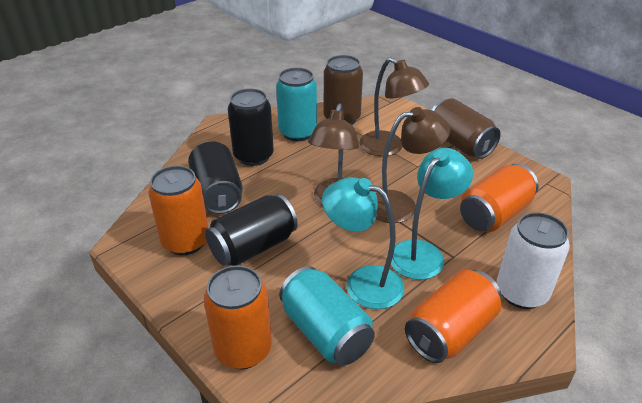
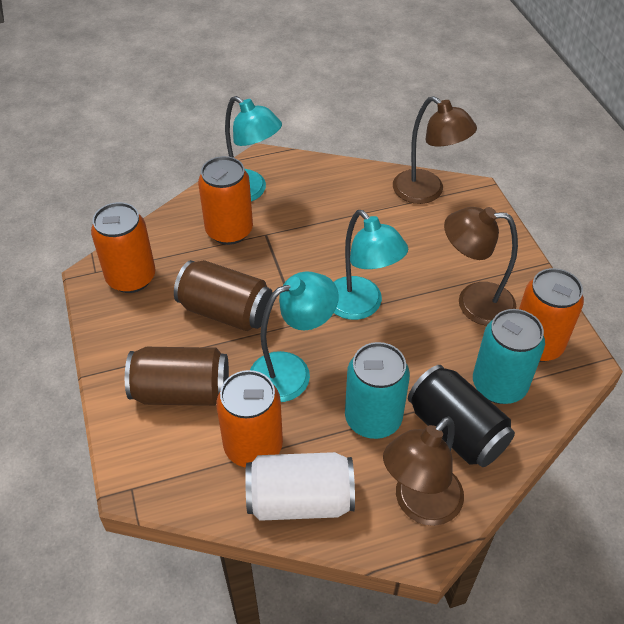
black can: [188,141,243,214] [205,194,298,266] [228,88,274,166] = 3 -> [408,365,515,467] = 1
turquoise lamp: [322,177,404,309] [391,148,473,280] = 2 -> [225,96,282,202] [250,272,339,402] [334,210,408,320] = 3

